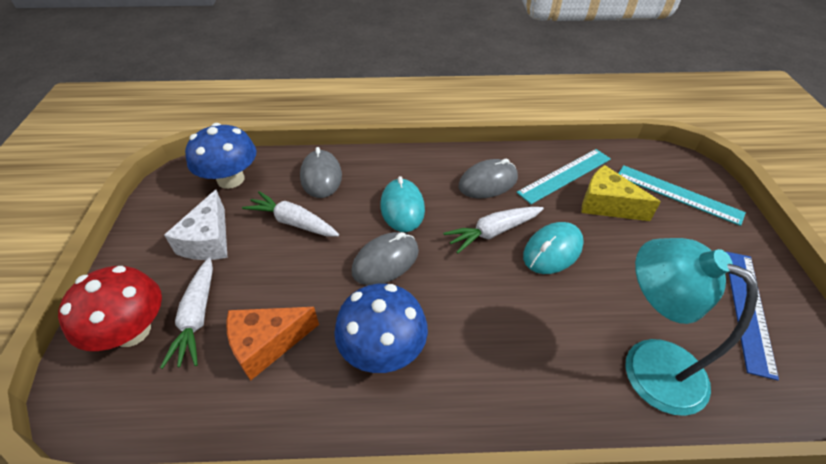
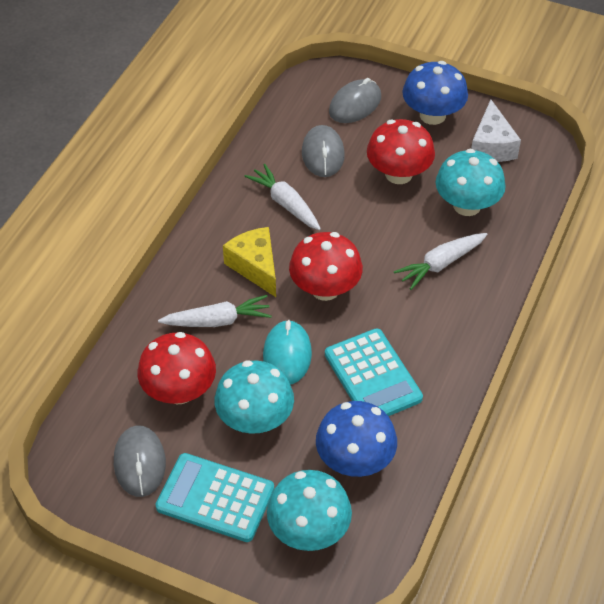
blue ruler: [726,252,779,381] = 1 -> none = 0
orange cheese: [226,307,319,381] = 1 -> none = 0
red mushroom: [58,266,162,351] = 1 -> [138,332,216,404] [289,232,363,301] [367,119,435,184] = 3
turquoise calculator: none = 0 -> [155,453,274,542] [325,328,423,416] = 2
turquoise lamp: [625,238,758,416] = 1 -> none = 0
turquoise mouse: [381,176,425,232] [523,222,584,274] = 2 -> [263,320,312,385] = 1
turquoise mushroom: none = 0 -> [214,360,294,434] [267,470,352,551] [435,149,506,216] = 3
turquoise ruler: [516,149,611,204] [618,165,746,226] = 2 -> none = 0

